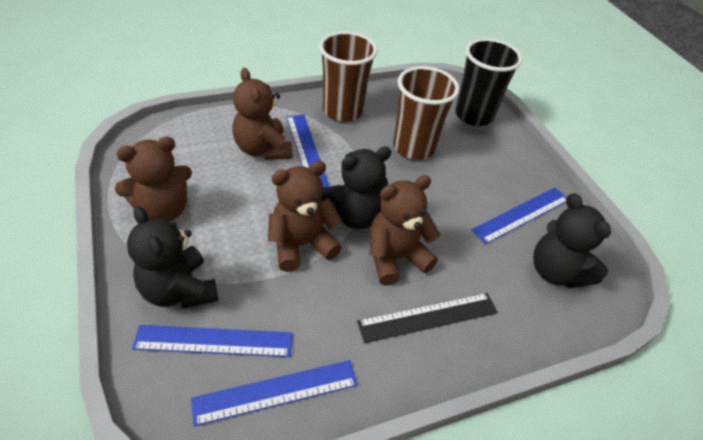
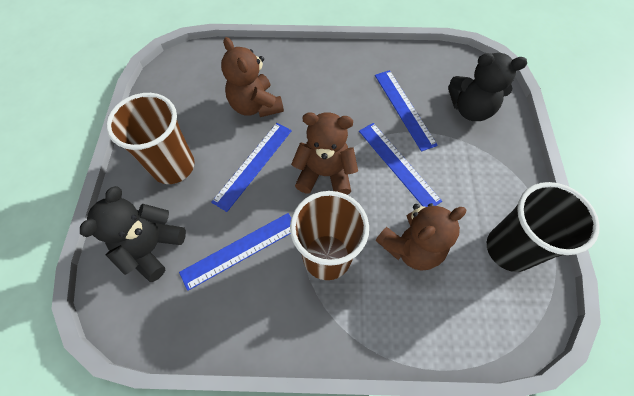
black ruler: [357,293,498,343] = 1 -> none = 0
black teddy bear: [127,206,218,309] [320,146,392,229] [533,193,611,288] = 3 -> [80,186,186,282] [448,53,527,121] = 2
brown teddy bear: [115,136,192,222] [232,68,293,160] [268,161,342,272] [370,175,440,286] = 4 -> [221,37,284,117] [291,112,358,195] [375,203,466,271] = 3

